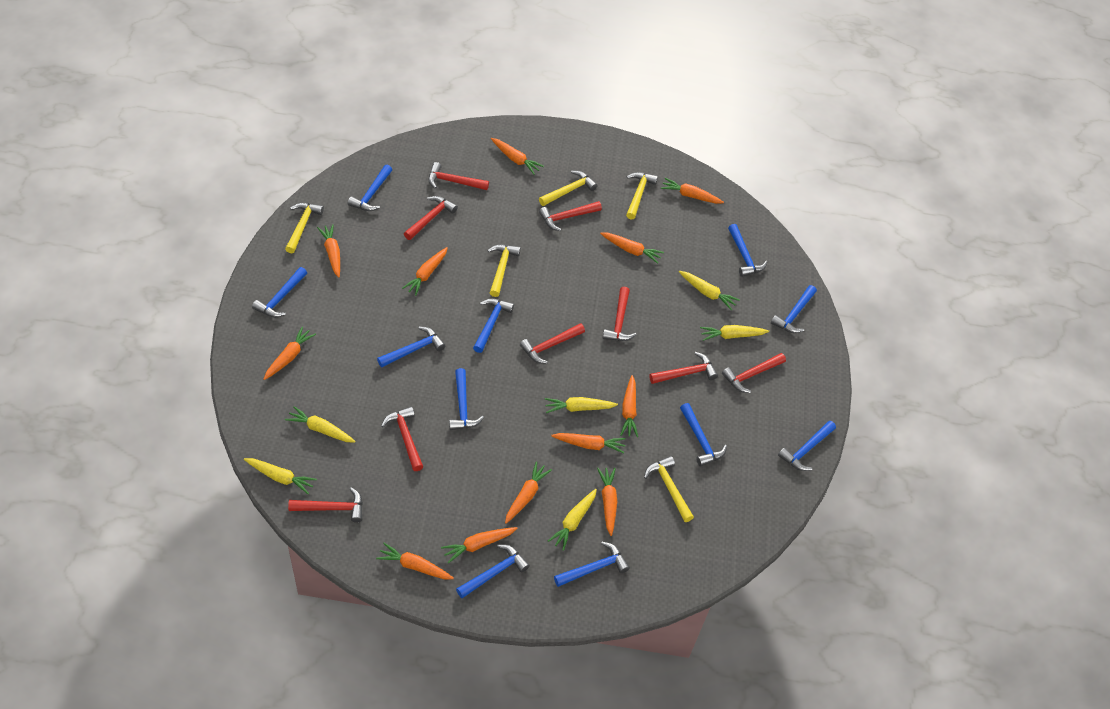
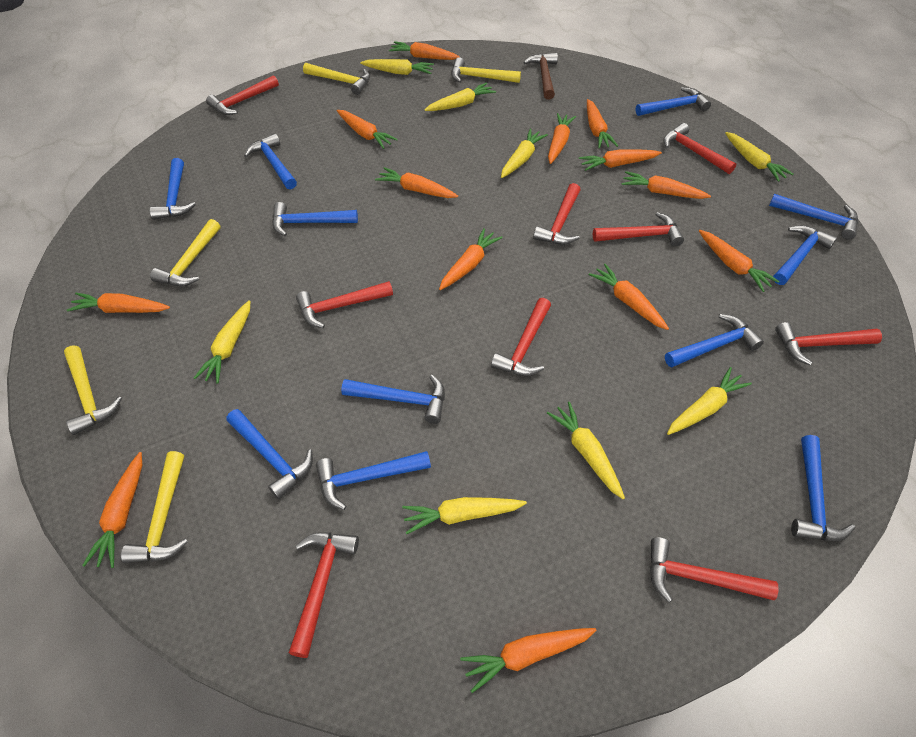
brown hammer: none = 0 -> [523,53,558,100] = 1
orange carrot: [264,326,316,380] [317,224,340,278] [376,543,454,579] [402,247,448,296] [441,527,517,563] [491,138,544,175] [505,461,552,524] [551,433,626,453] [597,468,617,536] [600,232,664,264] [620,375,638,437] [661,178,724,204] = 12 -> [67,293,170,313] [82,452,142,568] [337,110,398,149] [375,167,458,198] [389,41,460,60] [439,228,503,290] [460,628,596,693] [548,113,576,164] [579,149,662,171] [587,99,618,149] [588,264,669,330] [622,171,711,199] [699,230,779,292] = 13
yellow carrot: [244,458,317,494] [285,406,356,443] [545,397,618,413] [548,489,597,551] [679,271,740,310] [700,325,769,341] = 6 -> [194,300,250,384] [360,59,434,75] [402,497,527,534] [424,83,496,111] [501,129,548,178] [547,402,625,500] [667,367,752,435] [725,132,793,182] = 8

